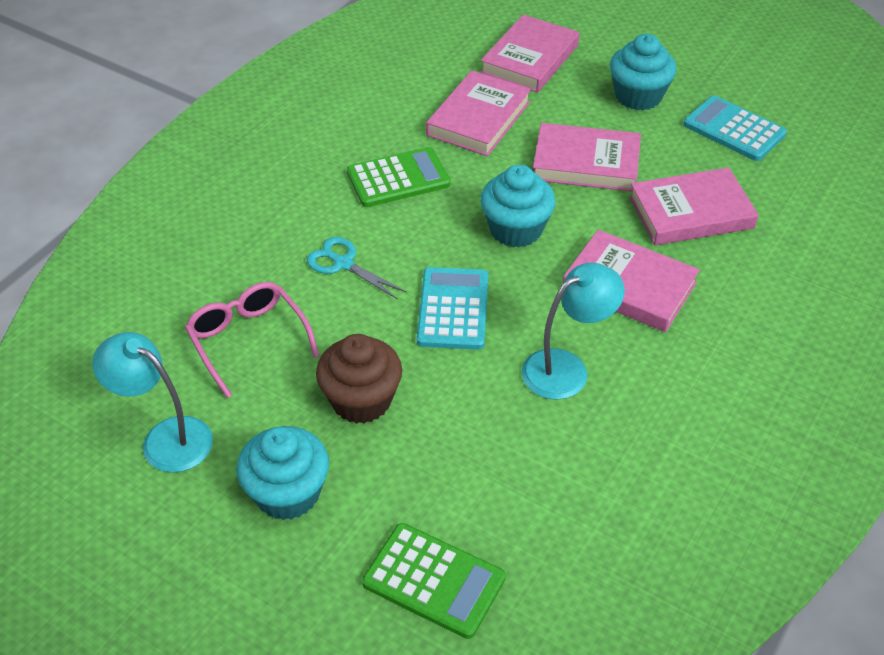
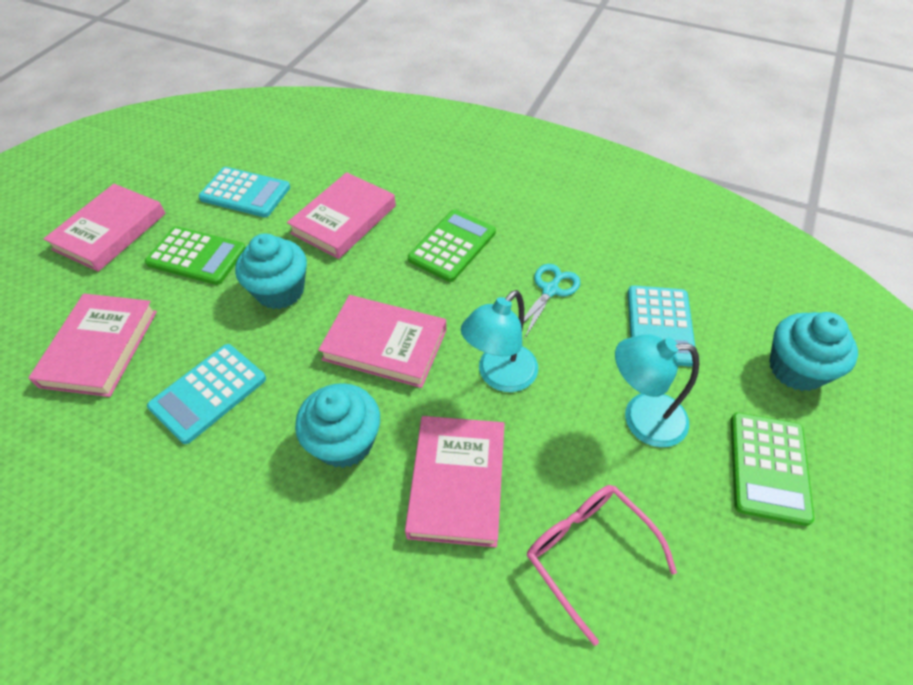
brown cupcake: [316,334,402,424] = 1 -> none = 0
green calculator: [347,147,450,207] [362,523,506,639] = 2 -> [145,226,246,285] [408,209,496,282] [731,412,814,526] = 3
turquoise calculator: [417,267,488,350] [683,95,787,161] = 2 -> [147,344,266,444] [198,167,290,217] [628,285,695,367] = 3

